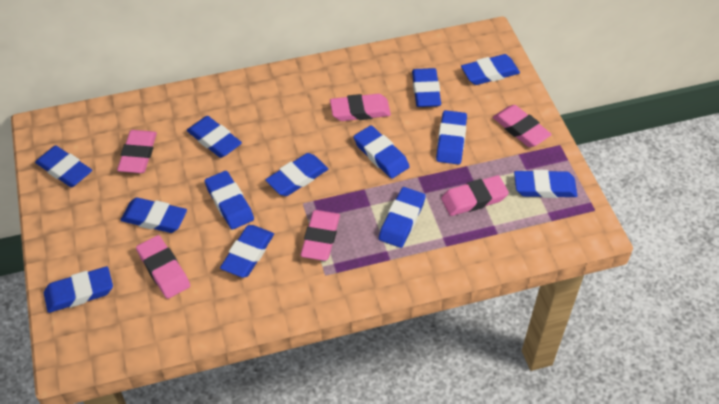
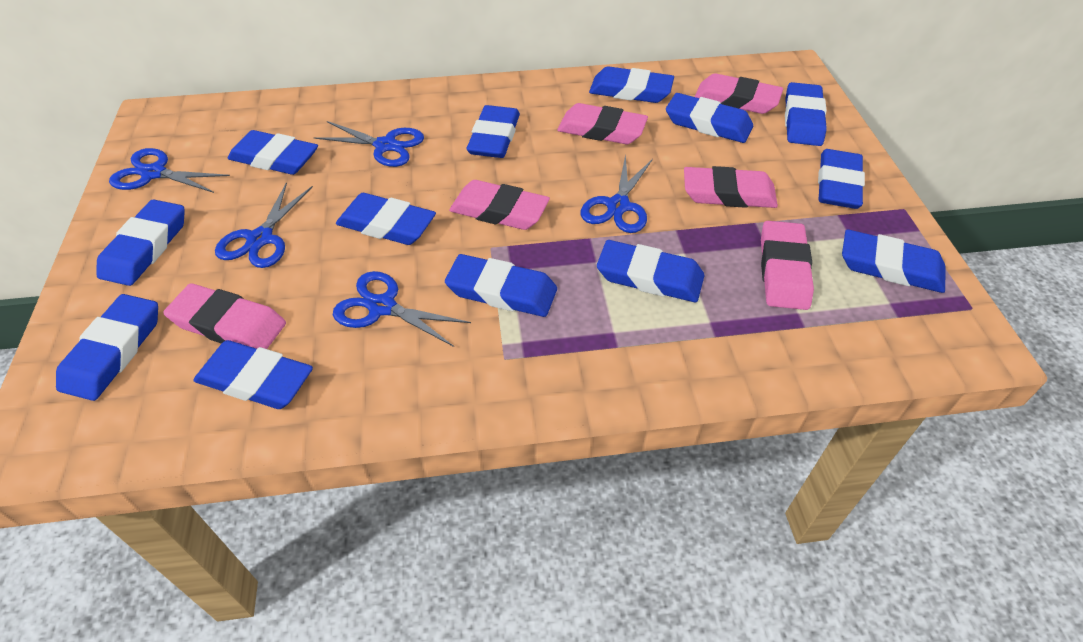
blue scissors: none = 0 -> [109,148,230,193] [215,182,313,268] [313,121,424,167] [333,271,471,347] [581,154,653,233] = 5

